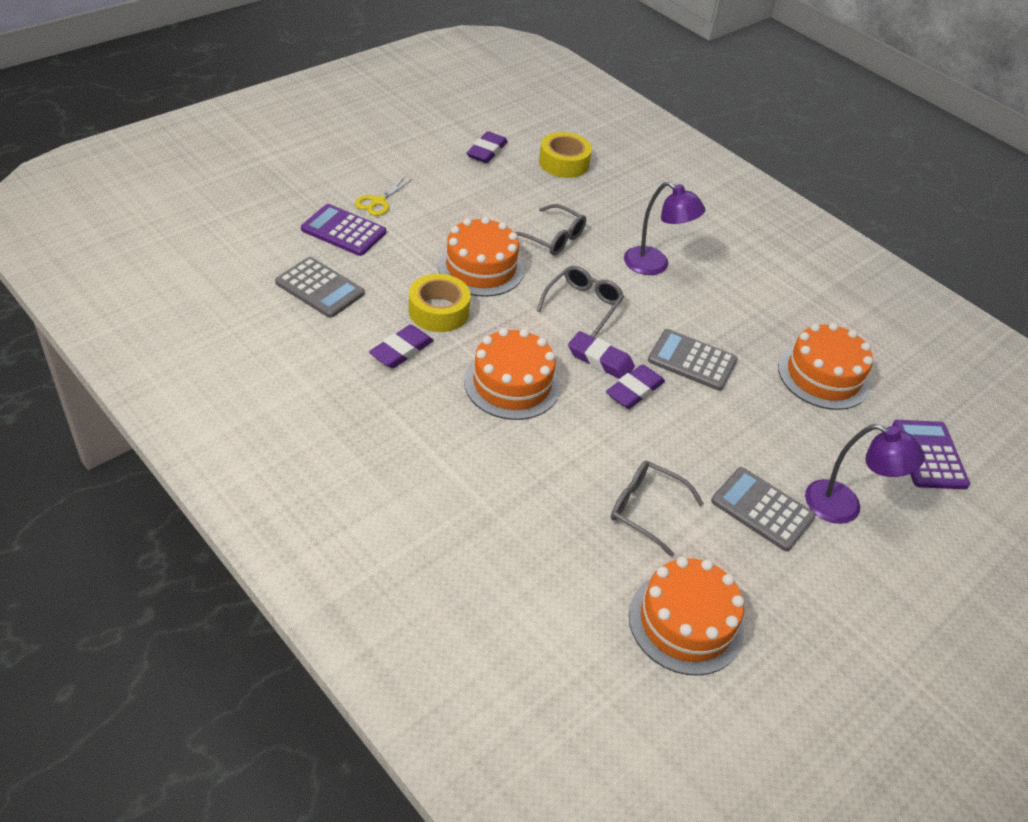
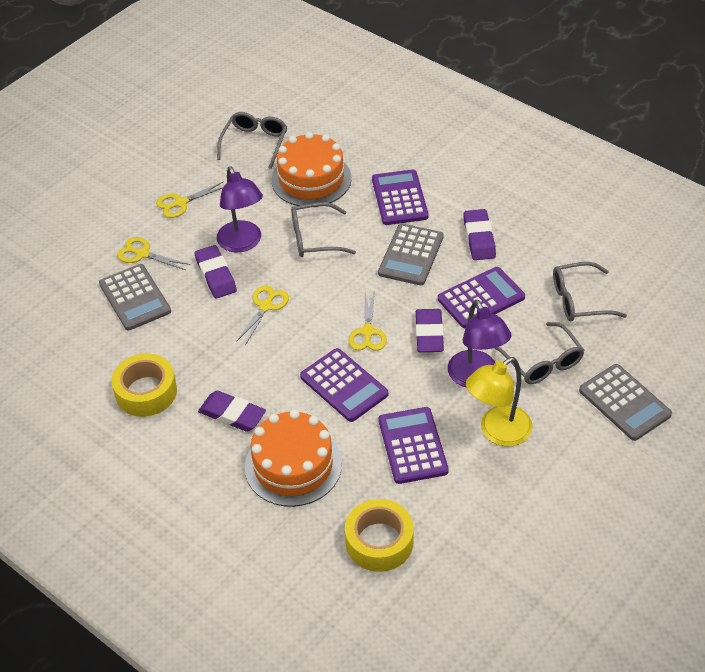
grey glasses: [515,204,586,255] [537,266,624,337] [611,461,704,557] = 3 -> [217,112,287,169] [291,202,356,257] [494,322,584,384] [553,262,627,321] = 4
orange cake: [438,217,524,297] [464,328,560,420] [629,557,744,676] [778,323,873,410] = 4 -> [245,410,342,507] [271,132,352,207] = 2
purple calculator: [301,204,386,256] [892,420,970,489] = 2 -> [300,348,389,422] [372,169,429,225] [379,407,449,484] [438,267,525,328] = 4
yellow lamp: none = 0 -> [466,357,533,446] = 1
yellow scissors: [355,177,412,216] = 1 -> [117,237,191,270] [156,181,224,218] [236,286,289,345] [348,290,387,351] = 4

